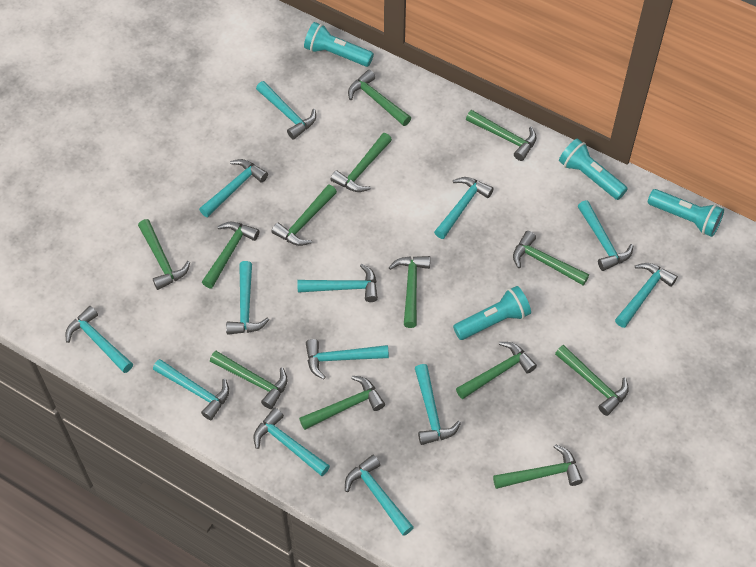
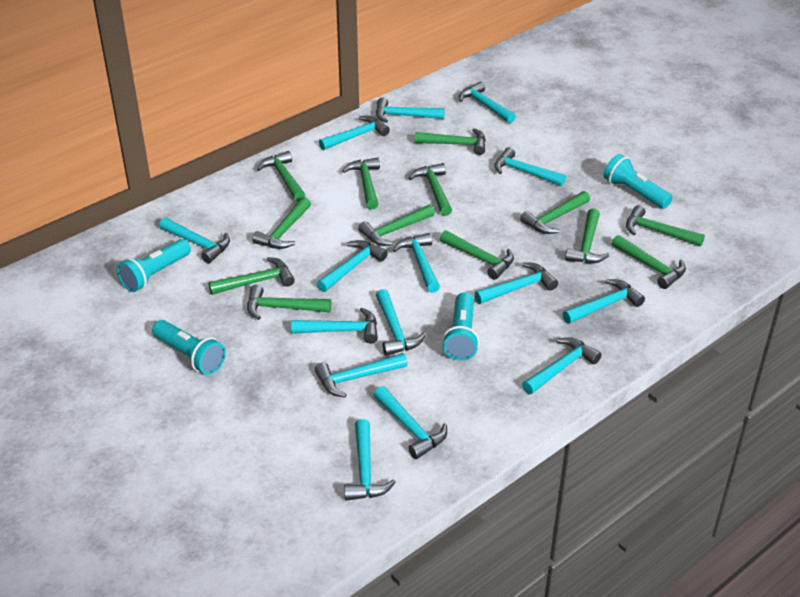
turquoise hammer: [66,306,133,373] [153,359,229,420] [199,159,268,217] [226,261,269,335] [253,408,330,476] [256,81,316,140] [297,264,378,302] [306,339,389,379] [345,455,414,536] [415,364,461,445] [434,177,494,239] [578,200,633,271] [615,263,678,328] = 13 -> [159,217,230,263] [291,308,378,343] [315,353,407,397] [317,240,388,292] [319,116,390,150] [344,419,396,501] [374,386,447,459] [376,97,445,123] [376,289,426,356] [393,233,440,293] [459,81,516,123] [475,262,558,304] [494,147,566,186] [522,337,602,394] [563,279,645,324] = 15

